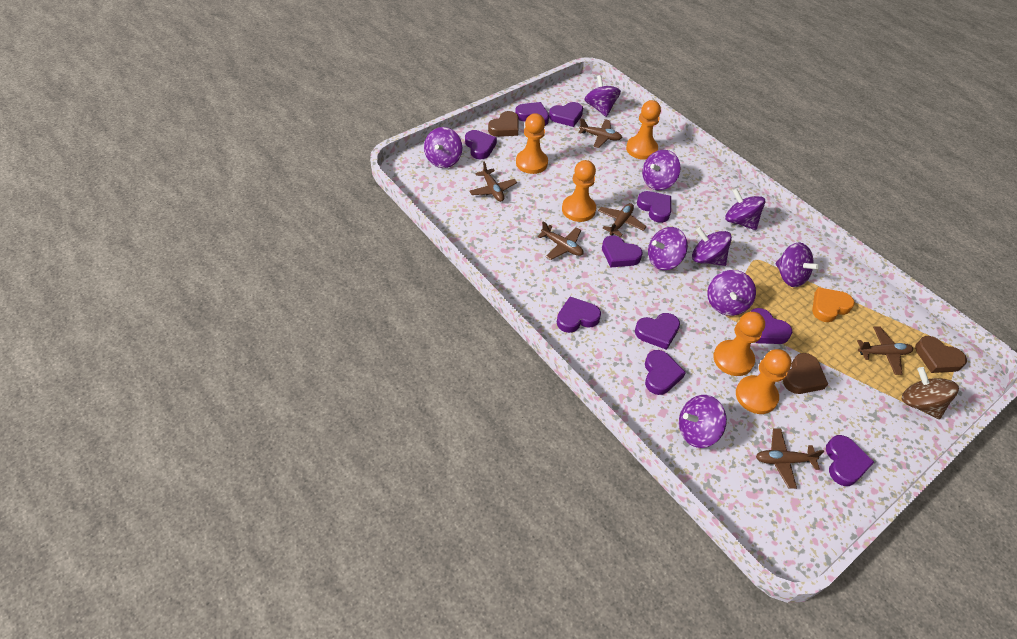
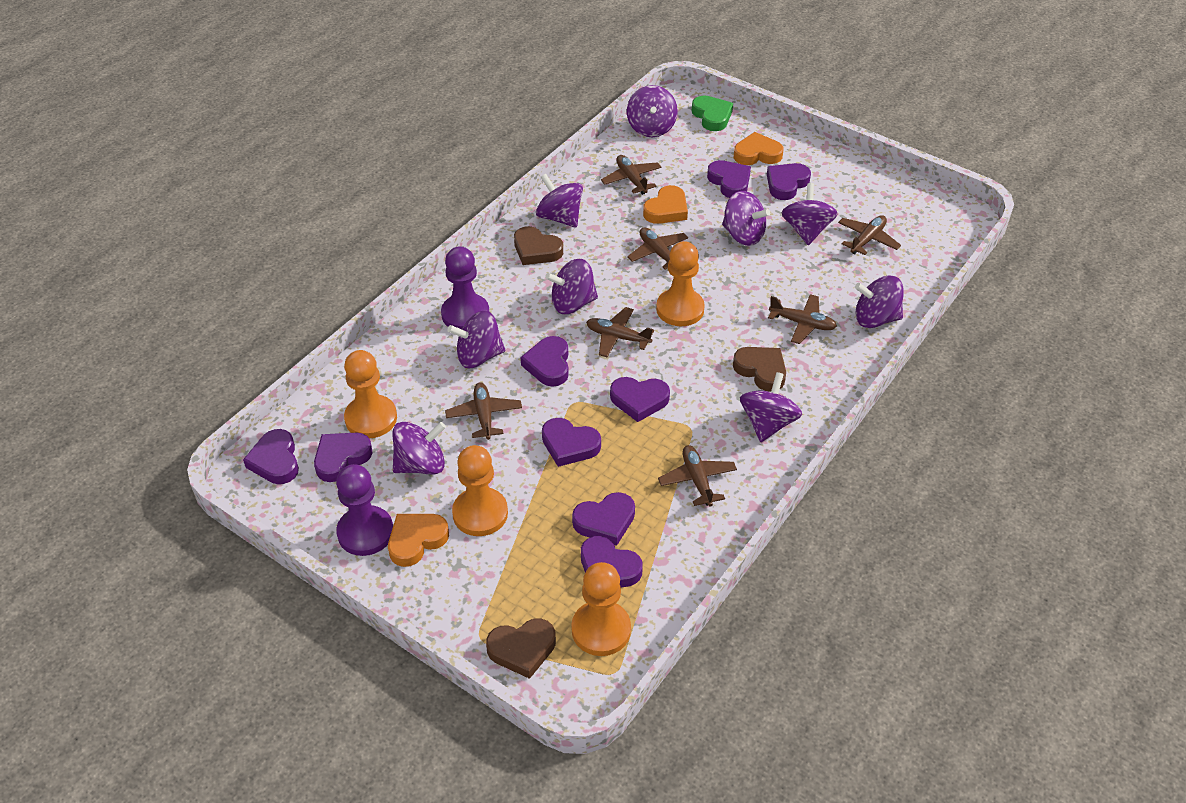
brown plane: [469,162,517,202] [537,221,584,260] [579,119,622,148] [598,203,647,237] [756,428,824,489] [857,326,913,375] = 6 -> [445,382,522,440] [586,307,654,357] [601,155,661,195] [627,227,688,270] [658,445,737,506] [768,294,837,344] [838,215,901,255] = 7
brown spinning top: [902,367,959,419] = 1 -> none = 0
green heart: none = 0 -> [692,96,733,131] = 1
orange heart: [812,287,855,322] = 1 -> [388,514,449,567] [643,185,688,224] [734,132,784,165] = 3
orange pawn: [516,113,548,174] [562,160,596,222] [626,100,661,160] [713,312,765,376] [736,349,792,414] = 5 -> [344,350,397,439] [452,445,508,536] [571,562,631,656] [656,241,705,326] = 4
purple heart: [465,130,497,159] [515,102,549,126] [549,102,583,127] [557,297,601,333] [602,236,643,267] [635,313,680,350] [637,191,671,223] [645,350,686,395] [751,308,792,344] [826,435,874,486] = 10 -> [243,429,299,484] [314,433,373,482] [521,336,569,387] [542,418,601,467] [572,492,635,546] [581,536,643,587] [610,377,670,422] [707,160,751,198] [767,163,811,200] = 9
purple pawn: none = 0 -> [336,464,393,556] [441,246,489,329] = 2

